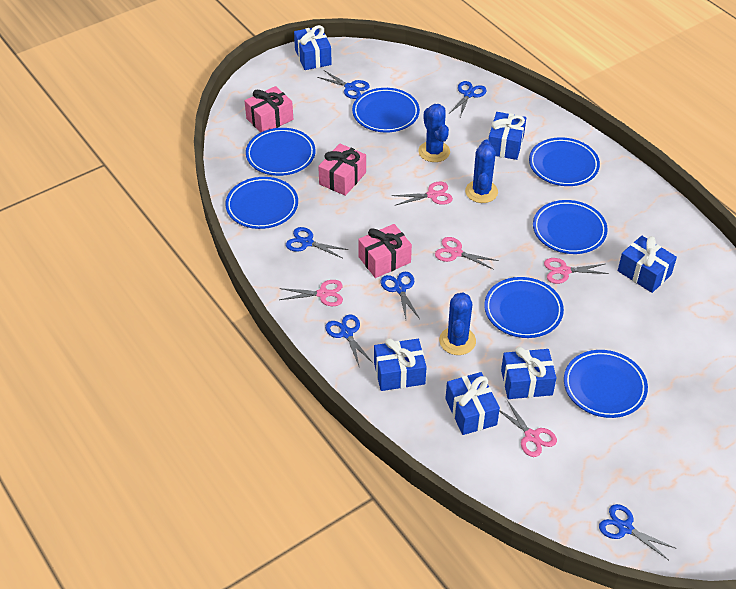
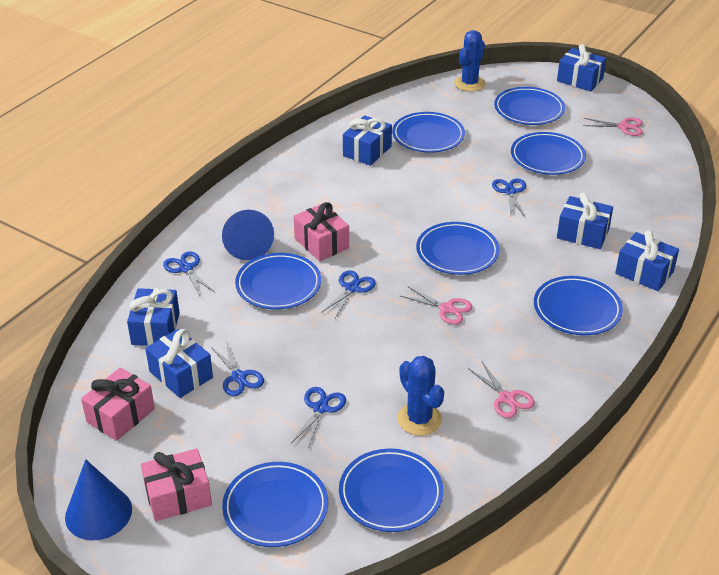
blue cactus: [418,104,450,162] [439,292,476,355] [465,140,498,203] = 3 -> [397,356,444,436] [454,30,485,92] = 2
blue cone: none = 0 -> [65,459,132,541] [222,210,274,260] = 2
blue plate: [225,177,298,229] [246,128,316,176] [352,88,420,132] [484,277,564,338] [529,137,600,186] [533,200,608,254] [564,350,648,418] = 7 -> [222,462,328,547] [235,253,321,309] [339,448,443,532] [392,112,465,153] [416,222,500,275] [494,87,565,125] [511,132,586,175] [534,276,623,335] = 8
blue scissors: [286,227,349,258] [317,70,370,99] [325,315,373,366] [381,272,420,319] [450,81,486,117] [599,504,675,560] = 6 -> [163,251,214,296] [211,341,264,396] [292,387,346,449] [321,271,376,318] [492,178,526,217] = 5
pink scissors: [279,280,343,306] [392,181,453,205] [435,237,499,270] [499,400,557,457] [544,258,609,284] = 5 -> [401,286,473,325] [468,362,535,418] [583,117,643,136] = 3

